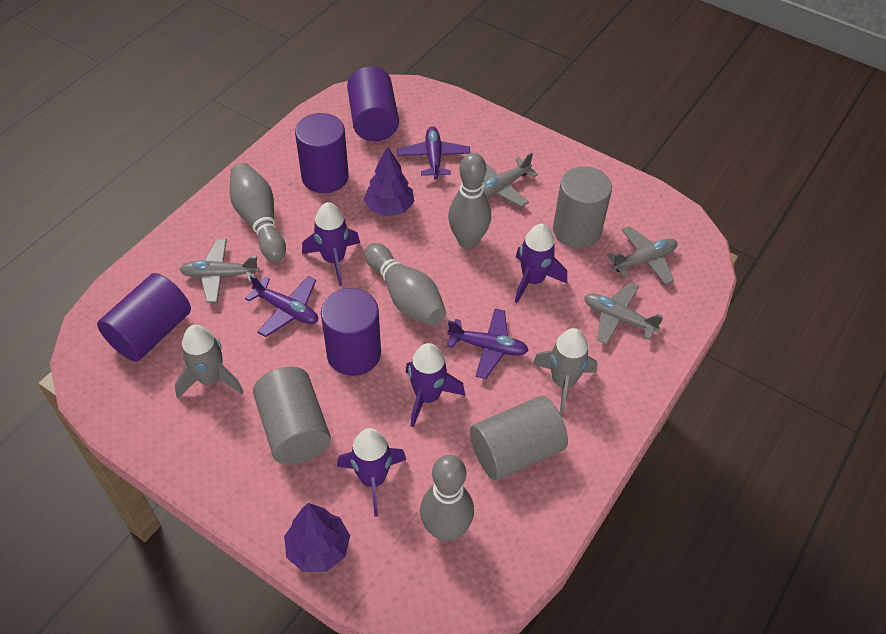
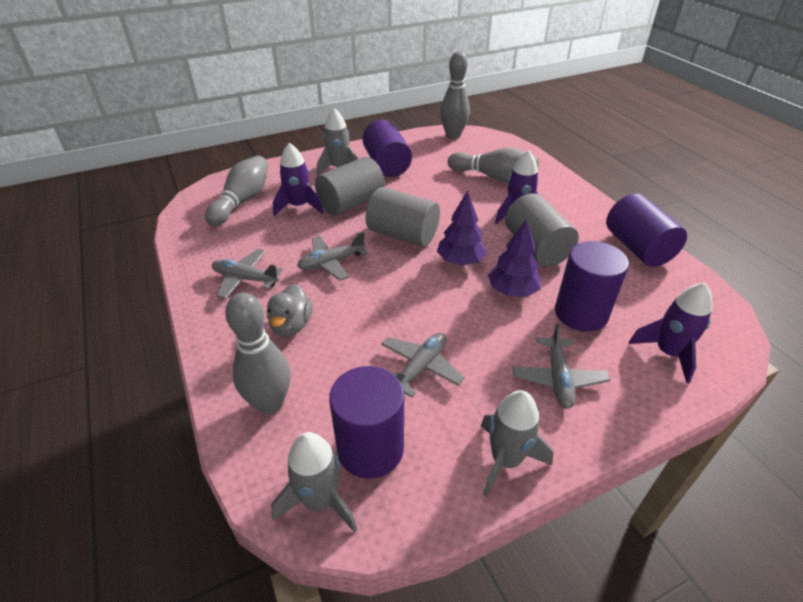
grey duck: none = 0 -> [267,284,313,336] = 1
grey rocket: [175,325,244,398] [533,328,597,414] = 2 -> [271,432,358,533] [317,108,358,176] [481,390,554,497] = 3
purple plane: [245,275,318,337] [397,126,470,179] [447,308,529,379] = 3 -> none = 0
purple rocket: [302,202,360,286] [337,428,406,517] [406,343,465,427] [515,224,567,303] = 4 -> [273,143,324,216] [495,150,538,224] [629,283,712,383] = 3

